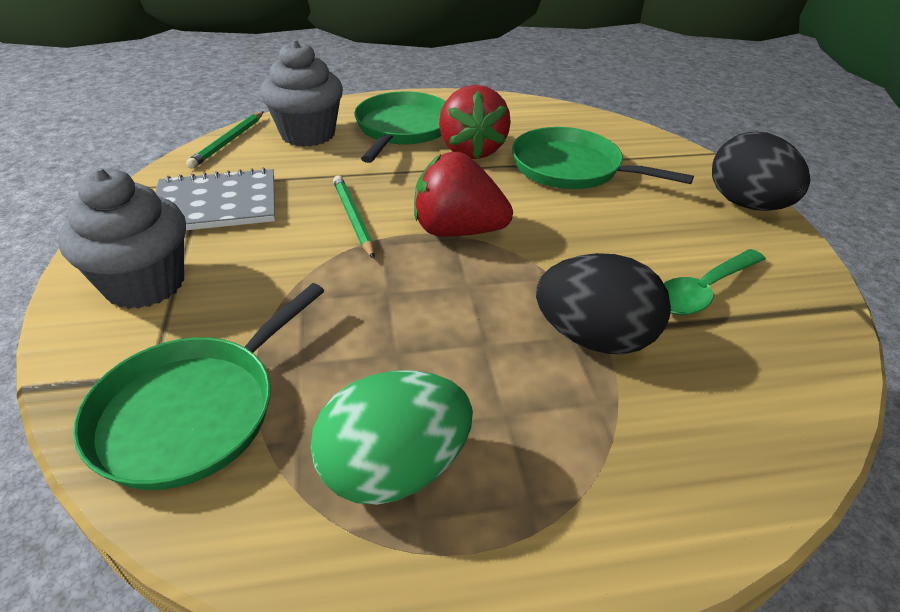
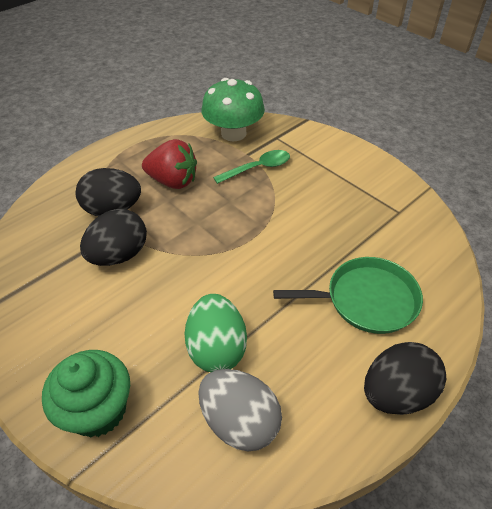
black egg: [536,253,671,354] [712,132,810,211] = 2 -> [75,168,141,216] [80,209,147,266] [364,342,447,415] = 3
green cupcake: none = 0 -> [42,350,130,437] = 1
green mushroom: none = 0 -> [201,78,265,142] = 1
green pan: [73,283,324,490] [354,91,445,163] [512,127,694,189] = 3 -> [273,257,423,334] = 1
green pencil: [186,111,264,169] [333,175,375,259] = 2 -> none = 0
grey cupcake: [58,168,186,309] [260,40,343,147] = 2 -> none = 0
grey egg: none = 0 -> [198,369,282,451] = 1
grey notebook: [155,168,275,230] = 1 -> none = 0
red strawberry: [414,152,513,237] [439,85,511,159] = 2 -> [142,139,197,189] = 1

